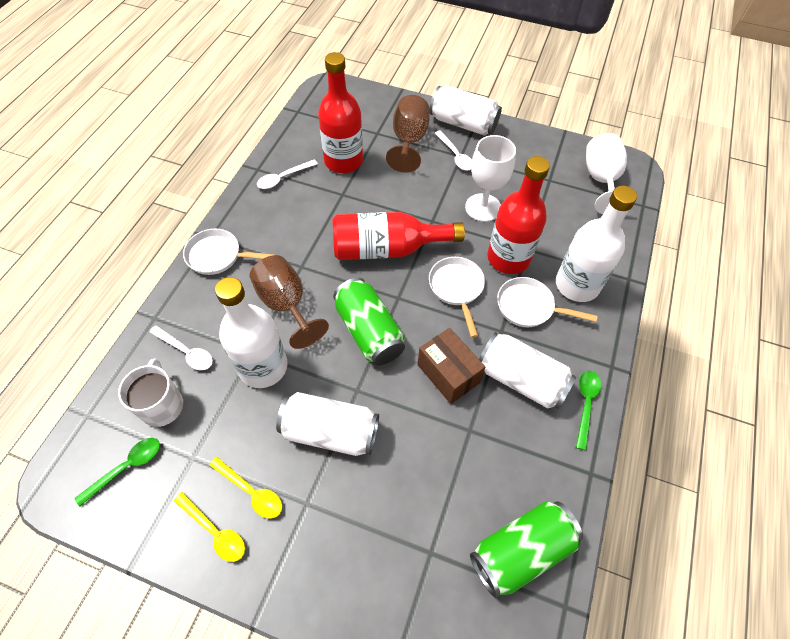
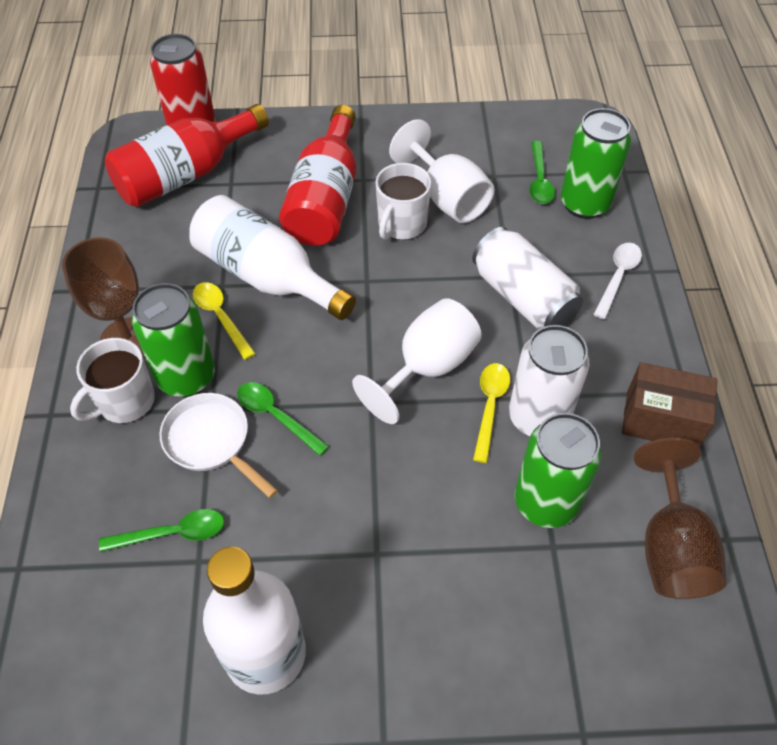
green can: [333,278,405,365] [470,501,583,598] = 2 -> [132,283,215,397] [515,413,602,528] [561,108,631,219] = 3
green spoon: [74,438,160,506] [576,371,602,450] = 2 -> [99,509,224,552] [237,382,329,456] [529,141,555,204] = 3
red bottle: [318,52,363,173] [333,212,465,260] [487,156,550,274] = 3 -> [105,104,269,207] [279,105,356,246] = 2
red can: none = 0 -> [150,34,215,125] = 1
white can: [276,392,379,456] [429,86,502,136] [479,332,576,409] = 3 -> [472,227,583,330] [509,325,589,437] = 2
white mug: [118,358,183,427] = 1 -> [70,338,155,423] [375,163,431,240] = 2
white pan: [183,229,274,275] [429,257,485,338] [497,277,598,327] = 3 -> [160,393,278,498] = 1
white spoon: [150,325,213,370] [257,159,318,189] [435,130,472,170] = 3 -> [593,243,642,319] = 1

